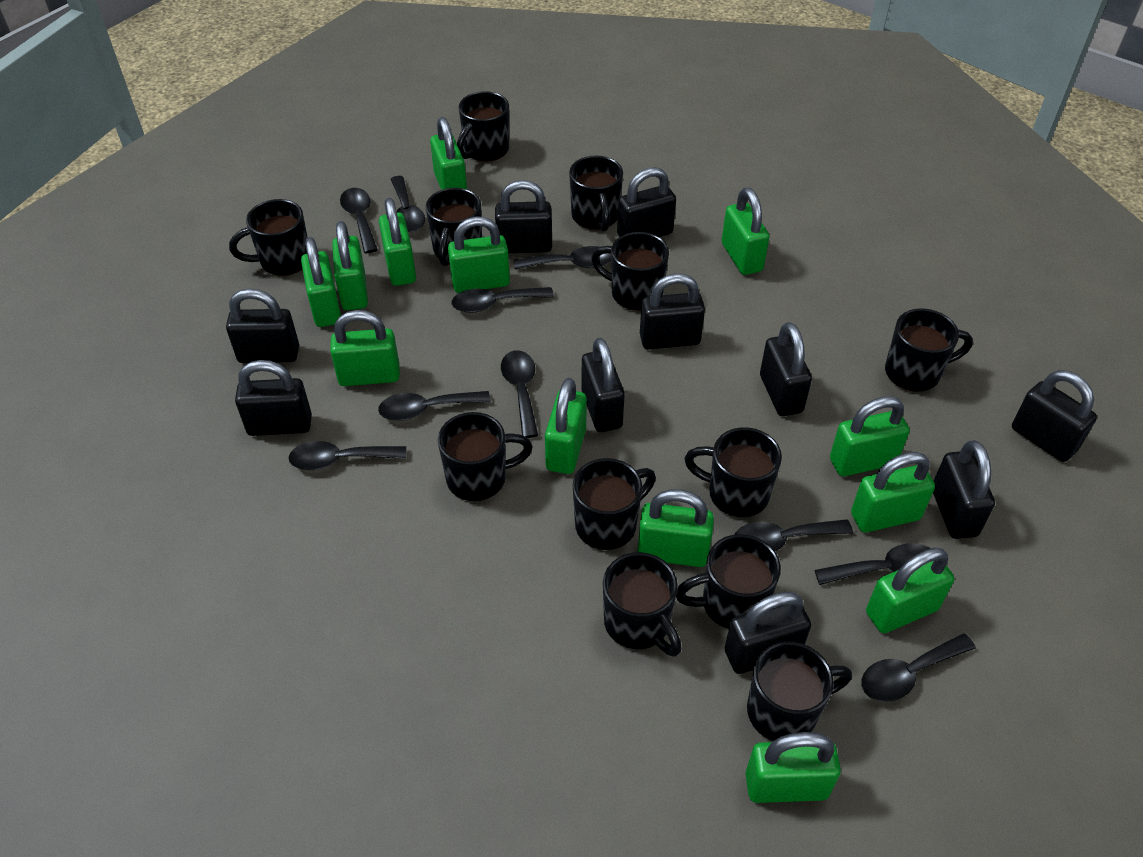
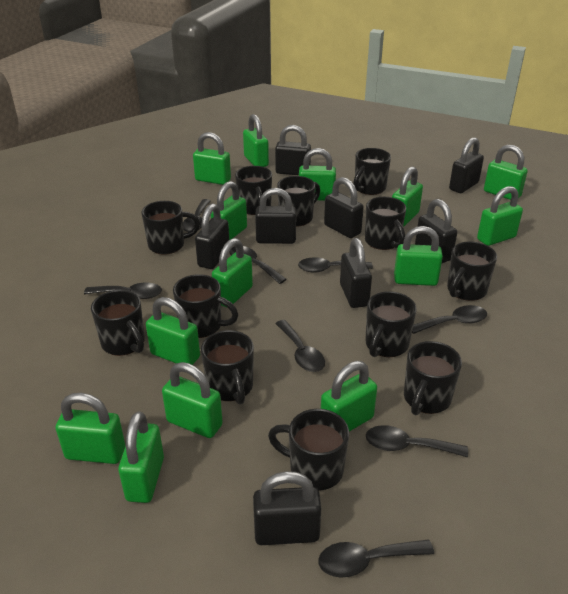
black padlock: [226,288,299,363] [235,360,312,436] [495,180,552,253] [581,338,625,432] [617,167,676,237] [640,273,705,350] [725,592,811,674] [760,322,812,416] [933,440,995,539] [1012,370,1097,462] = 10 -> [195,204,229,269] [253,471,321,545] [255,188,296,244] [275,125,311,175] [324,177,364,238] [340,238,372,308] [415,199,457,263] [449,137,484,193] = 8
black spoon: [288,441,406,470] [340,188,378,253] [378,391,491,421] [391,176,425,232] [452,287,554,313] [501,350,538,438] [514,246,611,270] [735,519,853,551] [814,543,931,585] [861,633,976,702] = 10 -> [84,282,162,299] [183,199,210,232] [229,246,287,284] [275,320,325,372] [298,257,373,273] [318,539,434,577] [366,425,468,457] [412,305,487,334] = 8
green padlock: [301,237,341,327] [330,310,400,386] [332,221,368,310] [379,198,416,286] [430,117,467,190] [448,217,510,293] [545,378,587,474] [638,489,714,567] [722,187,769,275] [746,732,841,803] [830,396,910,476] [851,452,935,532] [866,548,954,633] = 13 -> [55,393,125,464] [118,411,164,503] [146,297,200,365] [162,362,223,438] [193,132,231,185] [211,181,247,240] [212,238,253,307] [243,114,269,167] [299,148,336,201] [321,361,377,432] [392,166,423,227] [394,226,443,286] [477,186,523,246] [484,145,528,200] = 14

